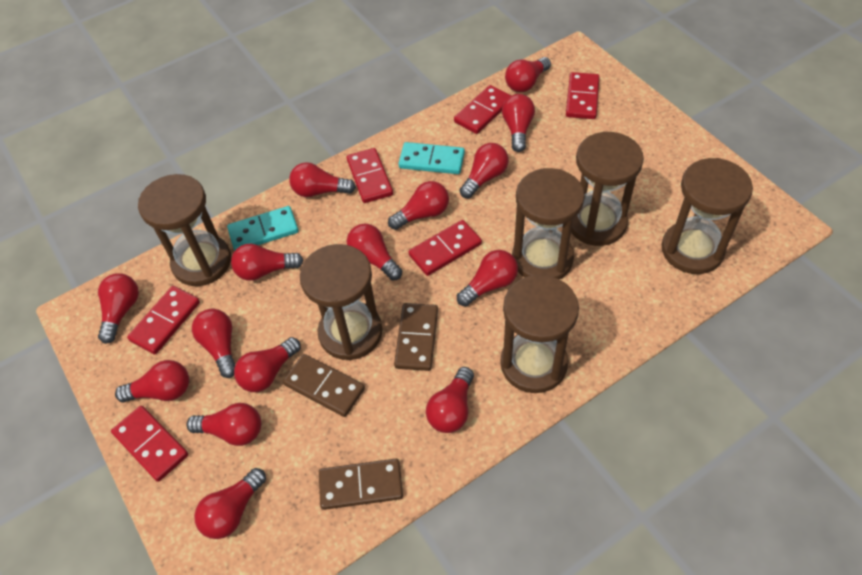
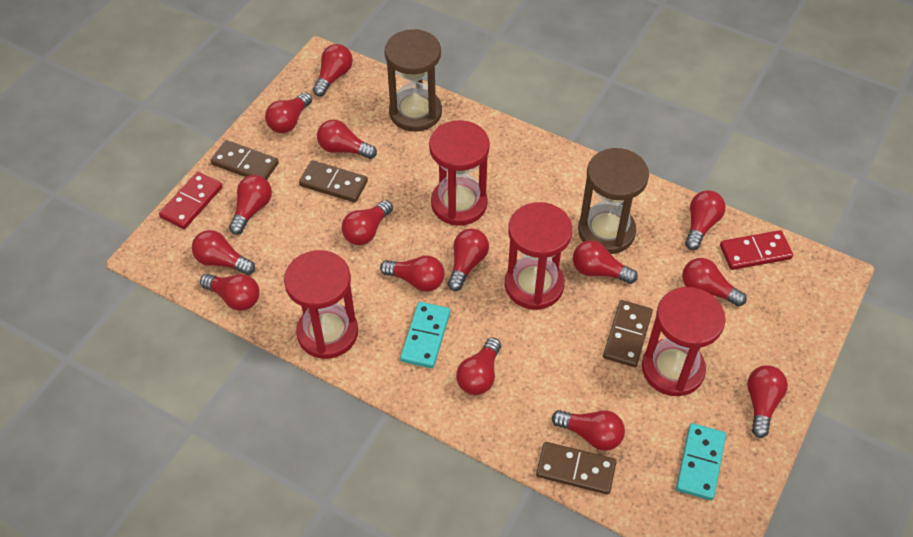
brown domino: [283,354,365,417] [319,459,403,510] [394,303,438,371] = 3 -> [210,140,279,180] [299,160,368,203] [536,442,617,495] [603,300,653,367] = 4
brown hourglass: [138,174,231,286] [300,244,383,360] [500,275,579,393] [512,168,585,280] [571,132,644,246] [661,158,753,274] = 6 -> [384,29,442,132] [578,148,649,254] = 2
red domino: [111,406,188,482] [127,286,200,355] [346,148,393,203] [409,220,482,276] [454,85,511,134] [566,72,599,119] = 6 -> [159,172,223,229] [720,230,793,270] = 2
red hourglass: none = 0 -> [284,250,358,359] [429,120,490,226] [505,202,572,310] [642,287,726,396] = 4

